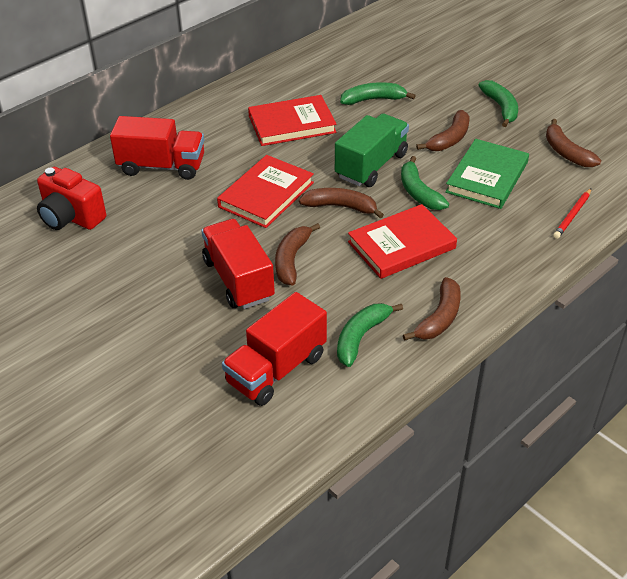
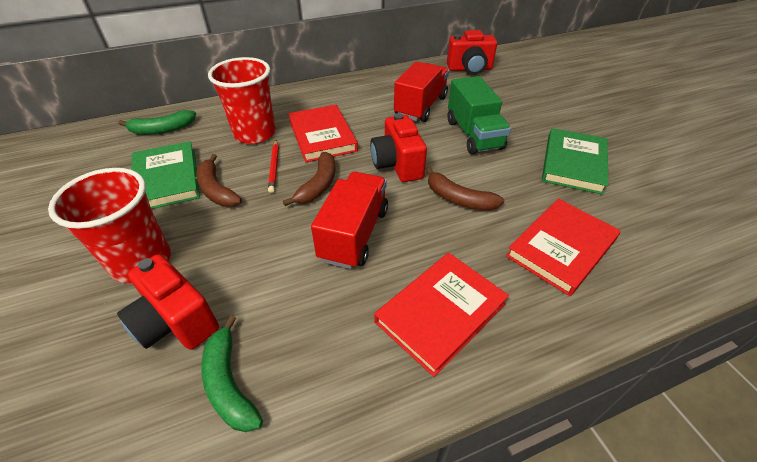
brown banana: [275,223,320,286] [299,188,384,218] [403,277,461,340] [416,110,470,151] [546,119,601,167] = 5 -> [196,154,242,207] [283,152,335,206] [426,166,504,211] = 3
green banana: [337,303,403,367] [340,82,416,105] [401,156,449,210] [479,80,518,127] = 4 -> [119,110,196,134] [201,315,263,432] = 2
green book: [445,139,529,209] = 1 -> [131,141,200,209] [542,128,608,195] = 2
red camera: [37,167,106,230] = 1 -> [117,254,219,350] [370,113,427,182] [447,30,497,75] = 3
red cup: none = 0 -> [48,168,171,283] [208,57,276,144] = 2
red truck: [110,116,204,180] [201,219,275,309] [222,292,327,406] = 3 -> [311,172,388,269] [394,62,449,122] = 2

